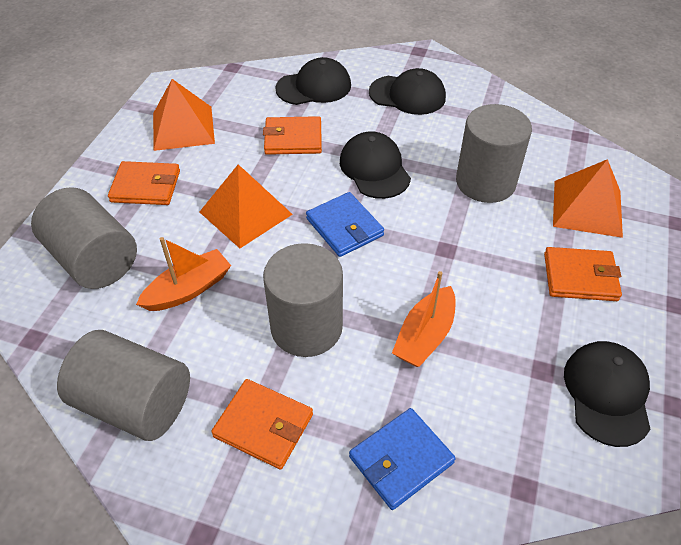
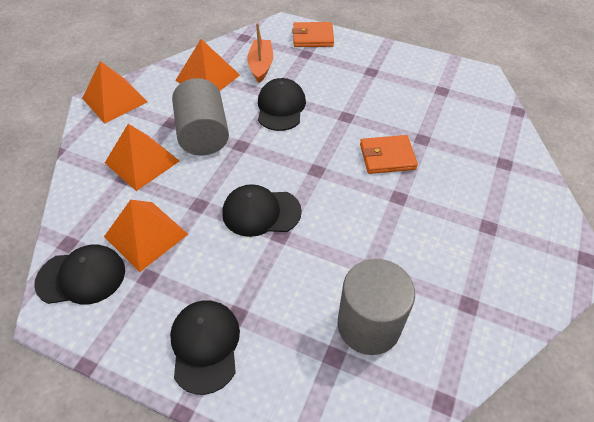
blue wallet: [306,192,384,257] [349,408,456,510] = 2 -> none = 0
grey cylinder: [31,187,137,289] [57,330,190,441] [263,243,343,357] [456,104,532,203] = 4 -> [172,78,229,155] [338,259,415,355] = 2
orange boat: [136,237,231,311] [392,271,456,367] = 2 -> [247,23,273,83] = 1
orange pyramid: [153,79,215,151] [200,164,293,248] [553,159,623,238] = 3 -> [82,61,148,124] [104,200,188,272] [105,124,179,191] [175,39,240,91] = 4
orange wallet: [108,161,180,205] [211,379,313,470] [263,116,322,155] [544,247,622,301] = 4 -> [292,22,334,47] [360,135,418,174] = 2

